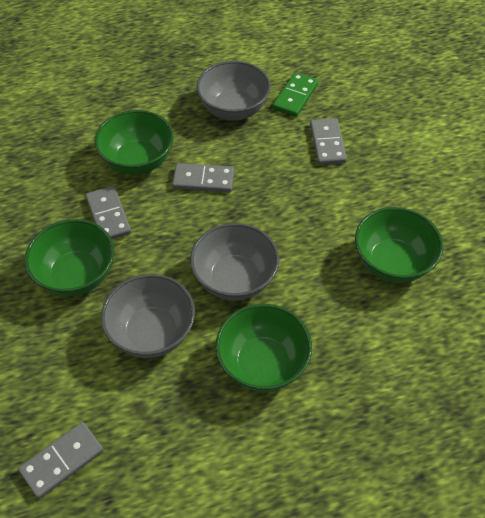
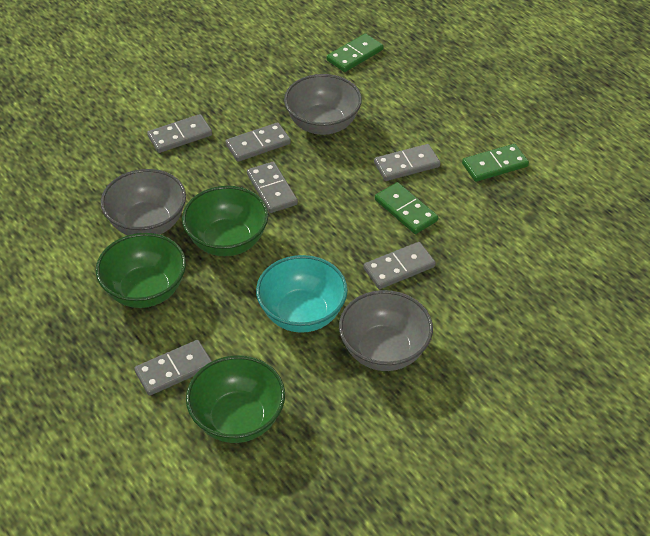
green bowl: [25,219,114,296] [95,110,174,175] [216,304,312,392] [355,207,443,283] = 4 -> [96,233,186,308] [182,186,268,256] [186,355,285,443] = 3
green domino: [273,72,318,117] = 1 -> [327,33,383,72] [375,182,438,234] [462,144,529,182] = 3
grey domino: [18,422,104,499] [86,186,131,239] [172,163,234,193] [310,118,347,165] = 4 -> [134,340,212,396] [147,114,212,153] [226,122,291,162] [247,162,298,213] [364,242,436,289] [374,144,440,181] = 6
turquoise bowl: none = 0 -> [256,255,348,333] = 1

